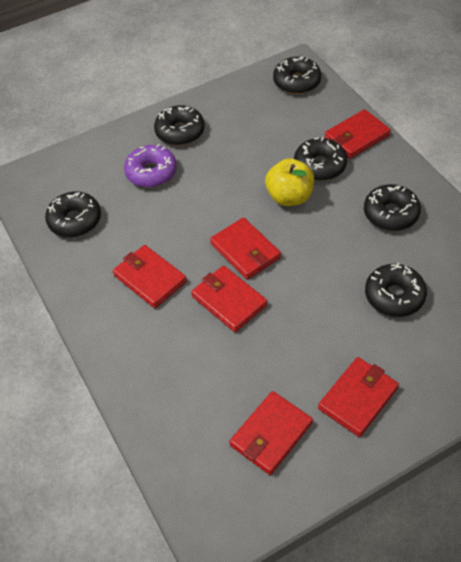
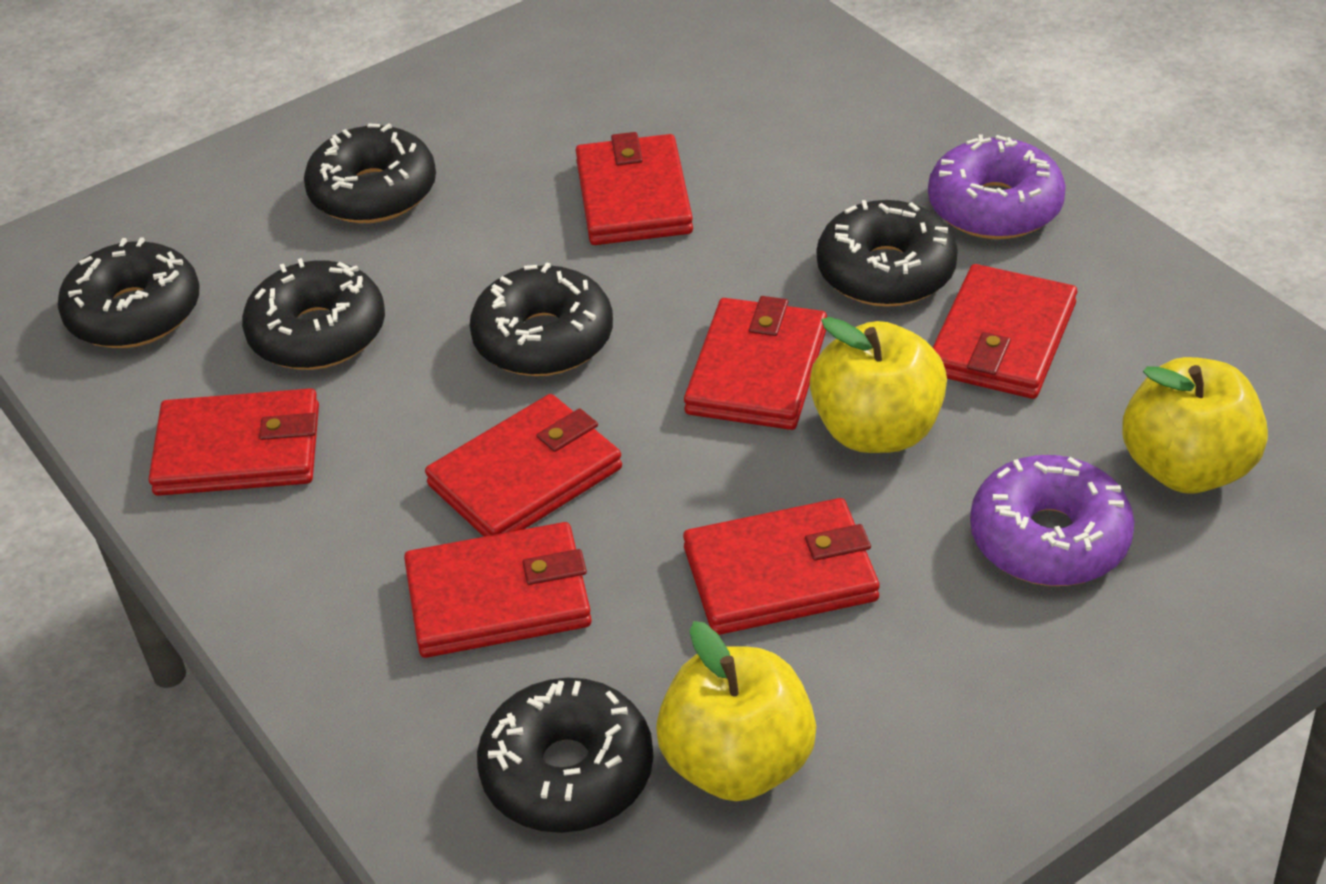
purple donut: [124,144,177,188] = 1 -> [928,134,1066,239] [970,455,1135,586] = 2
red wallet: [113,245,187,308] [191,266,267,332] [210,217,281,280] [229,391,313,475] [318,357,399,437] [324,109,391,159] = 6 -> [149,388,319,496] [404,522,592,658] [425,394,622,537] [576,132,693,245] [683,498,880,635] [684,296,827,430] [933,264,1077,399] = 7
yellow apple: [265,158,314,206] = 1 -> [656,621,816,801] [810,317,947,453] [1122,357,1268,494] = 3

